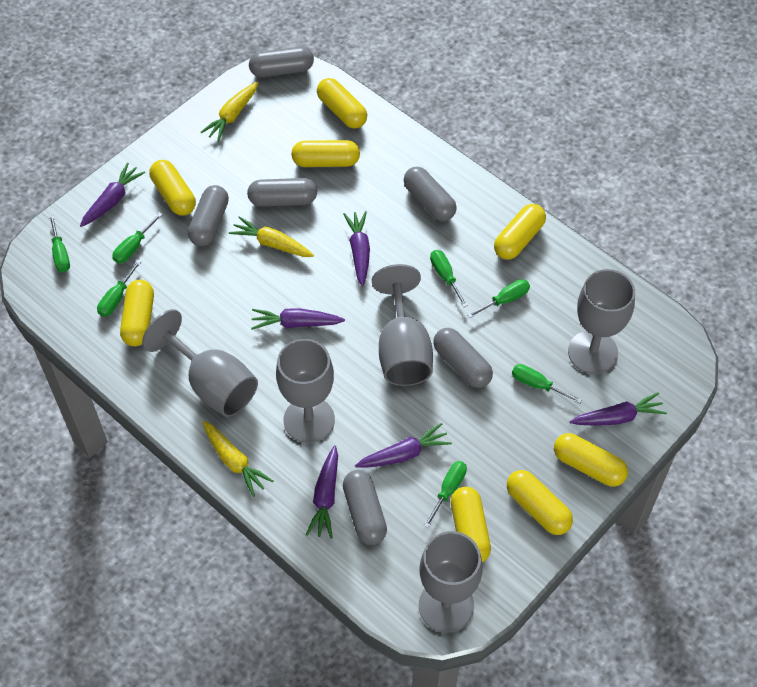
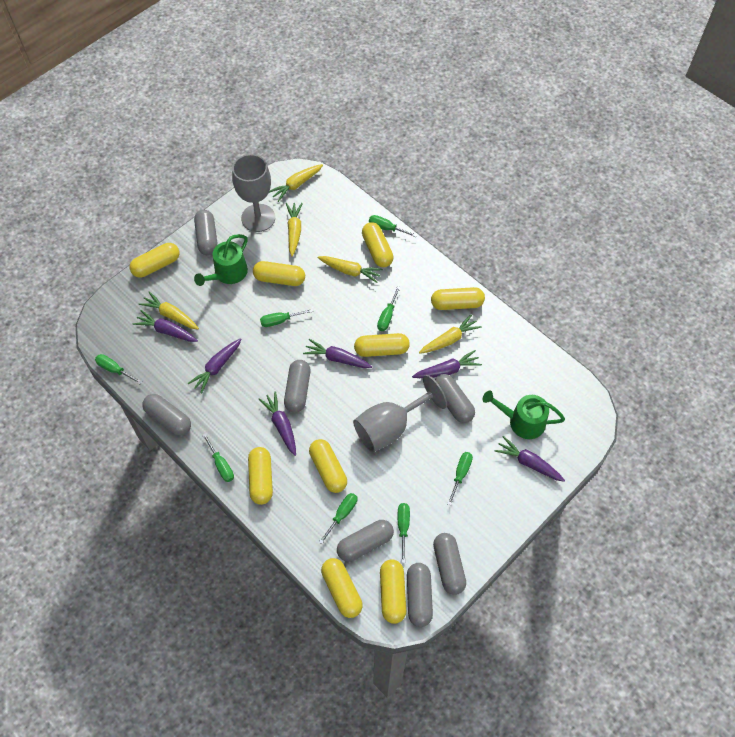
green screwdriver: [49,215,70,272] [97,260,142,317] [112,213,163,263] [424,461,467,528] [430,250,468,307] [467,279,530,318] [512,364,582,403] = 7 -> [95,354,142,384] [202,433,234,482] [260,309,313,327] [319,493,357,544] [369,215,417,237] [377,286,401,331] [398,503,410,563] [447,452,473,506] = 8
green watering can: none = 0 -> [194,234,248,286] [482,390,565,439] = 2
grey capsule: [188,185,229,246] [247,178,317,207] [249,47,314,77] [343,470,387,545] [404,167,457,221] [433,328,493,388] = 6 -> [142,394,191,436] [194,210,218,255] [284,360,311,413] [337,520,394,562] [407,563,433,627] [433,533,466,595] [435,374,475,423] = 7
grey goblet: [142,309,258,417] [276,339,335,443] [372,264,433,386] [419,531,483,633] [568,269,635,374] = 5 -> [232,154,275,232] [353,375,447,452] = 2
yellow capsule: [120,280,154,347] [149,160,196,216] [291,140,360,167] [317,78,367,129] [451,487,491,562] [494,204,546,260] [507,470,573,535] [554,433,628,487] = 8 -> [130,243,180,278] [248,447,273,505] [253,261,305,286] [309,439,347,493] [321,558,363,618] [354,333,410,357] [362,222,393,267] [380,559,406,624] [431,287,485,310] = 9
yellow carrot: [201,82,259,142] [203,421,273,497] [229,216,314,257] = 3 -> [139,291,199,330] [269,164,323,202] [286,203,303,257] [318,256,383,283] [419,314,482,354] = 5

